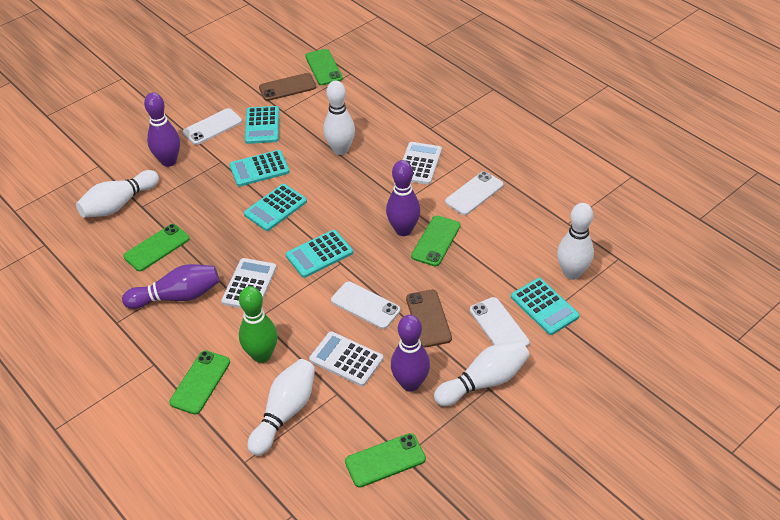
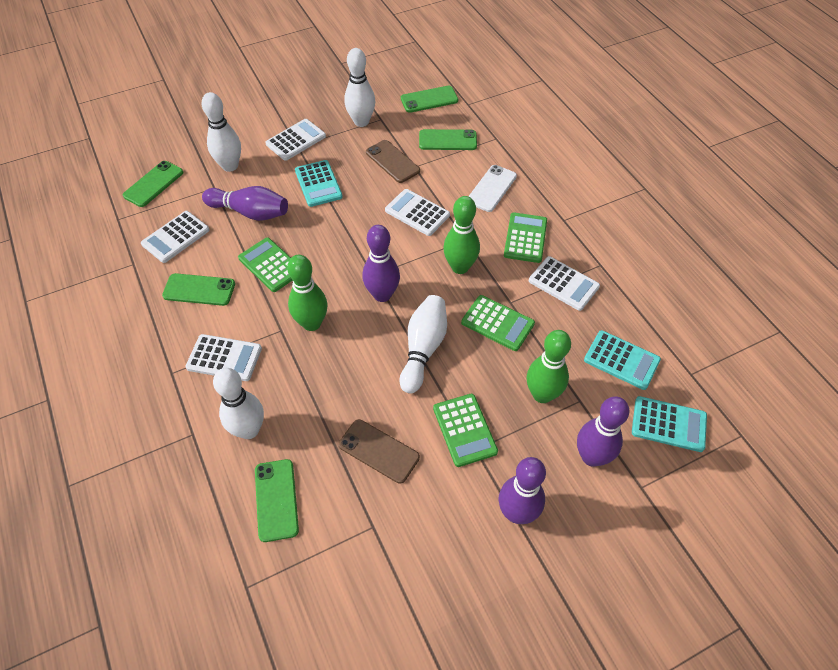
green bowling pin: [239,286,278,363] = 1 -> [287,255,328,331] [443,196,480,274] [526,330,571,403] = 3
green calculator: none = 0 -> [238,237,293,292] [433,394,498,467] [461,295,535,351] [504,212,547,263] = 4
turquoise calculator: [229,150,290,187] [244,184,307,231] [245,106,279,144] [286,230,353,278] [511,278,580,335] = 5 -> [295,160,343,207] [584,330,661,390] [632,396,707,452] = 3
white bowling pin: [76,170,159,217] [248,359,315,456] [323,81,355,155] [434,341,530,406] [557,203,594,280] = 5 -> [202,92,241,172] [213,368,264,439] [344,48,375,127] [399,295,447,393] = 4
white calculator: [221,258,277,308] [309,331,383,386] [403,142,442,185] = 3 -> [141,211,210,263] [185,334,262,381] [265,119,326,161] [385,189,450,236] [529,256,600,311] = 5
white phone: [183,108,242,145] [331,282,400,329] [445,171,503,215] [470,297,530,347] = 4 -> [468,165,517,212] = 1

